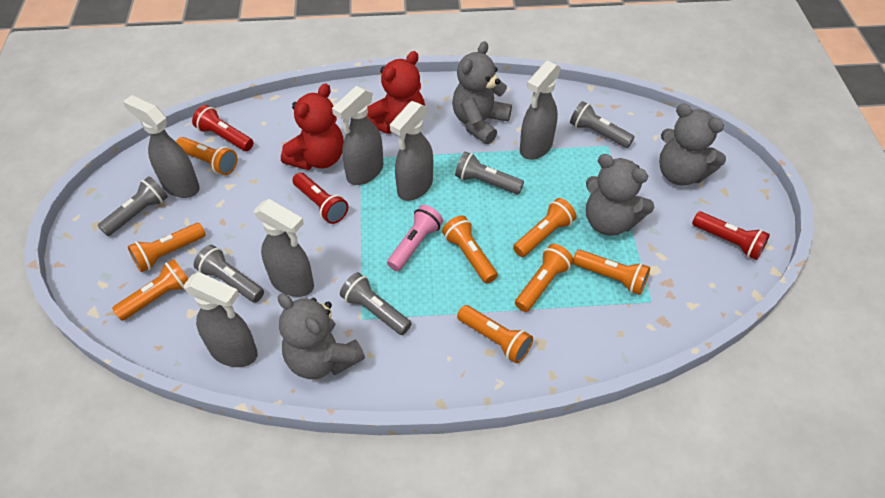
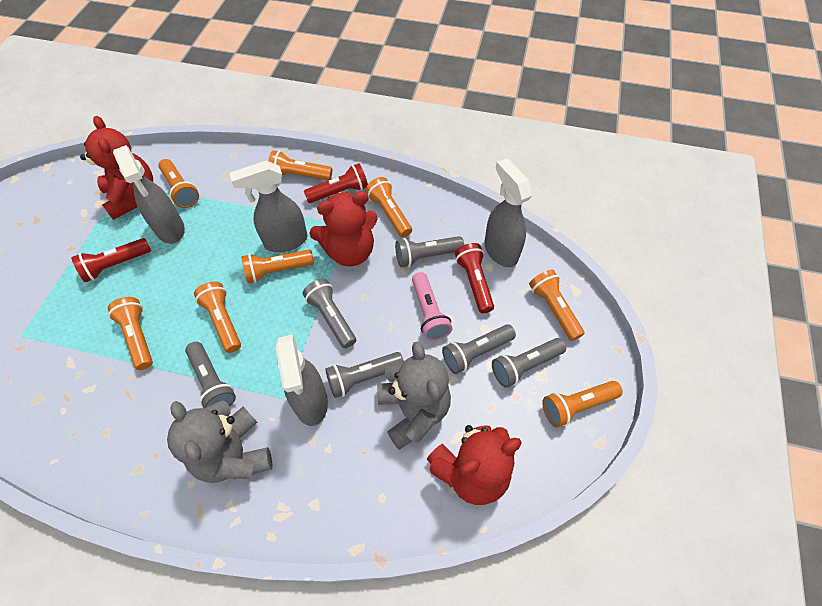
grey flashlight: [98,176,168,236] [194,245,264,303] [340,272,412,335] [455,152,524,194] [570,101,635,148] = 5 -> [185,342,236,408] [302,279,356,348] [325,352,404,398] [395,236,464,267] [442,324,516,374] [492,338,566,388] = 6
grey spray bottle: [123,95,200,198] [183,272,258,367] [254,199,314,297] [332,86,383,185] [390,101,433,201] [520,61,561,160] = 6 -> [113,145,185,244] [230,161,307,252] [275,334,328,426] [484,158,533,267] = 4
grey teddy bear: [278,293,365,379] [452,41,512,144] [586,154,654,236] [659,103,726,185] = 4 -> [167,401,272,483] [377,342,451,450] = 2
red teddy bear: [281,83,344,170] [367,51,425,134] = 2 -> [80,116,153,220] [310,191,378,267] [427,425,522,505] = 3

